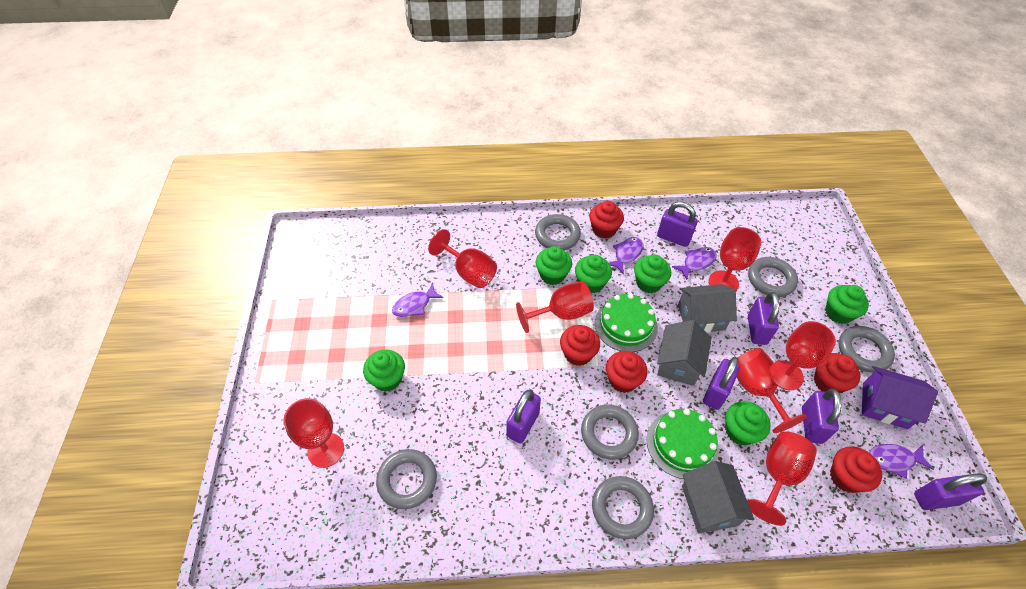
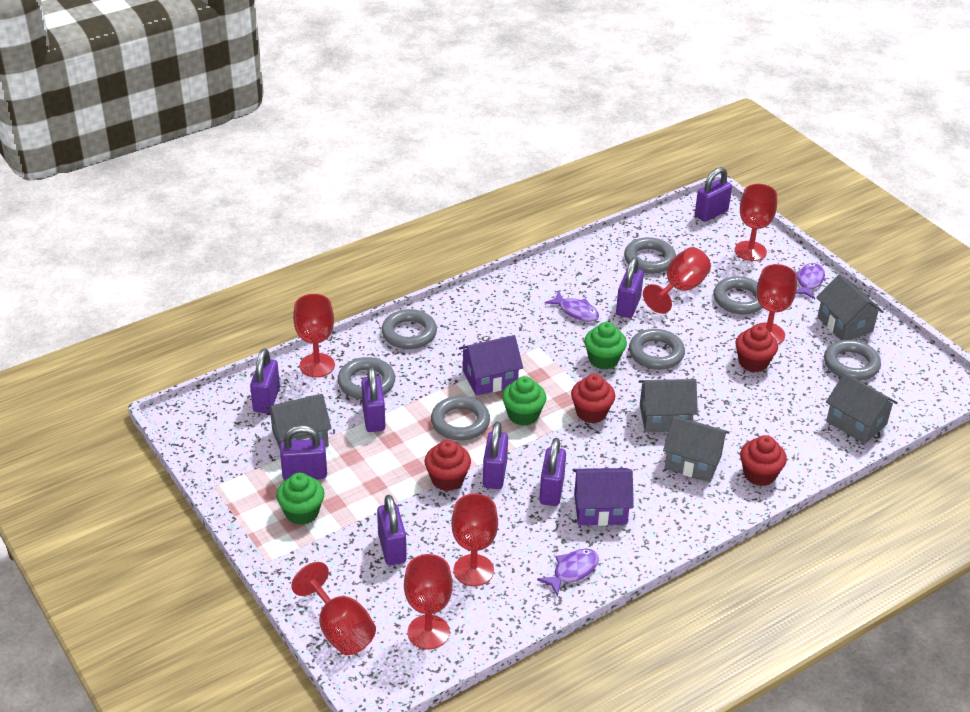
green cake: [595,293,658,352] [647,409,719,479] = 2 -> none = 0
green cupcake: [363,349,405,392] [536,246,572,285] [575,255,612,293] [634,255,671,293] [725,401,771,445] [825,285,869,324] = 6 -> [276,473,325,525] [502,376,546,426] [584,322,627,370] = 3
grey house: [657,320,712,386] [678,284,737,333] [682,461,754,534] = 3 -> [266,394,332,449] [639,379,698,432] [663,416,730,482] [816,274,884,340] [826,373,898,444] = 5
grey ring: [376,449,437,509] [535,214,581,250] [581,404,639,460] [592,476,654,539] [748,257,798,297] [839,326,895,373] = 6 -> [338,357,395,400] [382,309,437,349] [431,396,490,441] [624,237,676,274] [629,329,685,370] [713,276,763,314] [824,339,881,381] = 7
purple fish: [392,283,444,317] [609,237,643,274] [672,247,717,280] [869,444,933,479] = 4 -> [537,549,599,597] [545,291,599,322] [796,263,825,299] = 3
purple house: [862,366,938,429] = 1 -> [459,335,523,396] [573,468,634,526] = 2
purple padlock: [506,389,541,444] [657,202,698,247] [703,357,740,410] [748,292,780,345] [802,389,842,444] [914,473,987,510] = 6 -> [250,348,280,413] [280,425,327,480] [361,366,385,432] [377,495,407,565] [483,422,508,489] [539,438,566,506] [616,257,644,318] [695,167,732,222] = 8
red cupcake: [560,325,600,366] [589,201,624,239] [606,351,647,393] [814,353,861,393] [830,447,882,493] = 5 -> [424,440,471,491] [571,374,615,423] [735,325,778,372] [740,435,787,486] = 4

